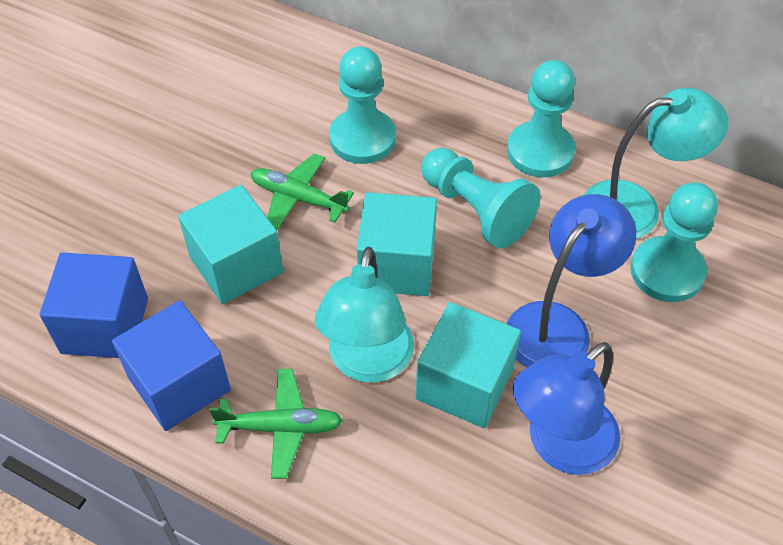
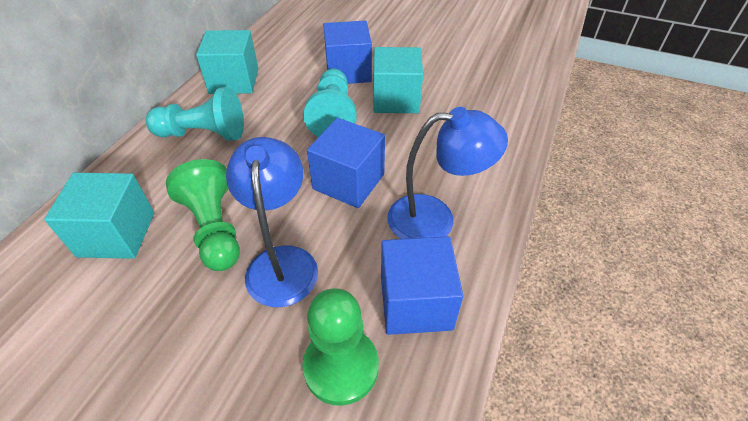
blue cube: [40,252,148,358] [112,300,231,431] = 2 -> [307,118,385,208] [323,21,372,84] [381,236,463,335] = 3
green pawn: none = 0 -> [166,159,240,271] [302,288,379,406] = 2
green plane: [209,369,343,479] [251,154,354,230] = 2 -> none = 0
turquoise lamp: [315,247,414,383] [584,88,729,239] = 2 -> none = 0
turquoise pawn: [329,46,396,164] [421,148,540,248] [507,60,575,177] [630,182,718,302] = 4 -> [146,87,244,141] [303,69,357,137] = 2

